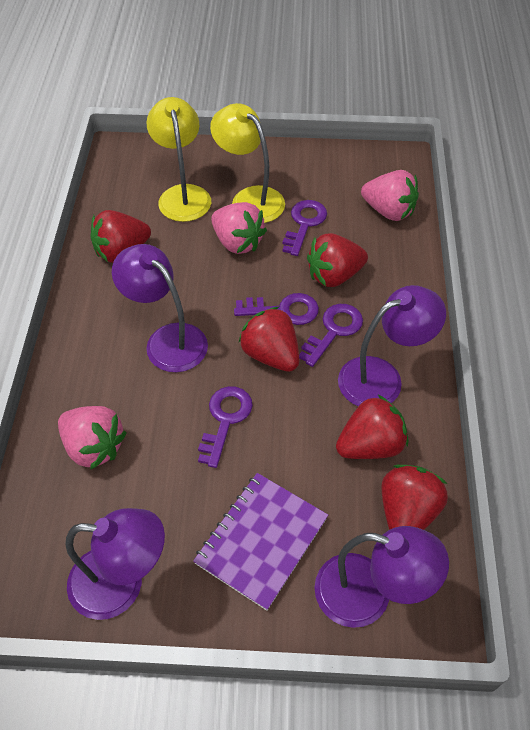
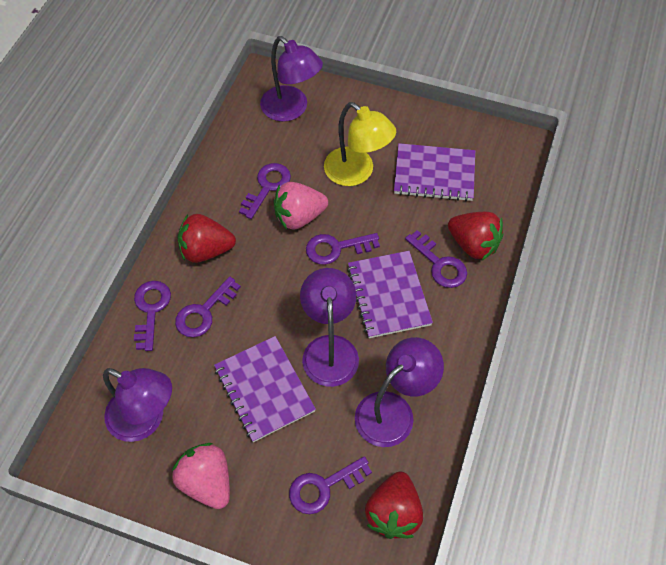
pink strawberry: [58,406,127,470] [211,202,267,254] [361,170,419,221] = 3 -> [172,443,230,509] [274,182,328,230] = 2
purple key: [198,386,253,468] [234,293,319,325] [282,200,327,256] [299,304,363,367] = 4 -> [134,281,171,351] [175,277,241,337] [239,163,291,219] [289,456,372,514] [306,233,380,265] [405,230,467,288] = 6
purple notebook: [193,473,328,611] = 1 -> [214,336,316,442] [347,251,433,338] [394,143,475,201] = 3
red strawberry: [91,210,151,263] [238,307,299,372] [307,233,368,287] [336,395,408,459] [381,465,448,530] = 5 -> [178,214,236,263] [365,471,423,539] [448,212,504,260] = 3
yellow lamp: [147,97,211,222] [210,103,285,223] = 2 -> [324,102,396,186] = 1

